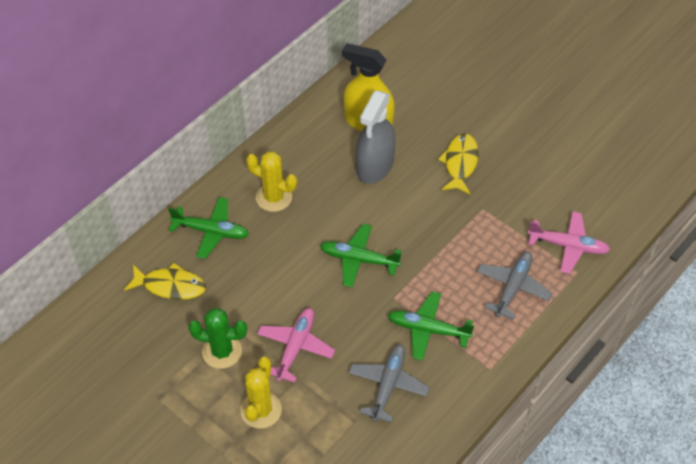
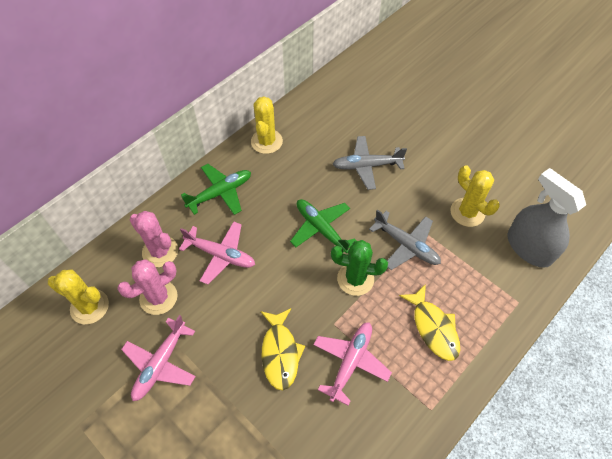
green plane: [168,197,249,259] [320,224,401,288] [388,292,474,360] = 3 -> [181,164,251,215] [290,199,356,253] = 2
pink cactus: none = 0 -> [117,259,177,315] [130,211,178,267] = 2
pink plane: [257,308,335,383] [528,211,610,274] = 2 -> [121,315,196,401] [179,221,255,285] [313,322,392,405] = 3
yellow cactus: [240,356,282,429] [246,152,297,212] = 2 -> [48,270,109,324] [251,96,283,154] [451,165,500,227] = 3
yellow spray bottle: [342,43,395,131] = 1 -> none = 0

